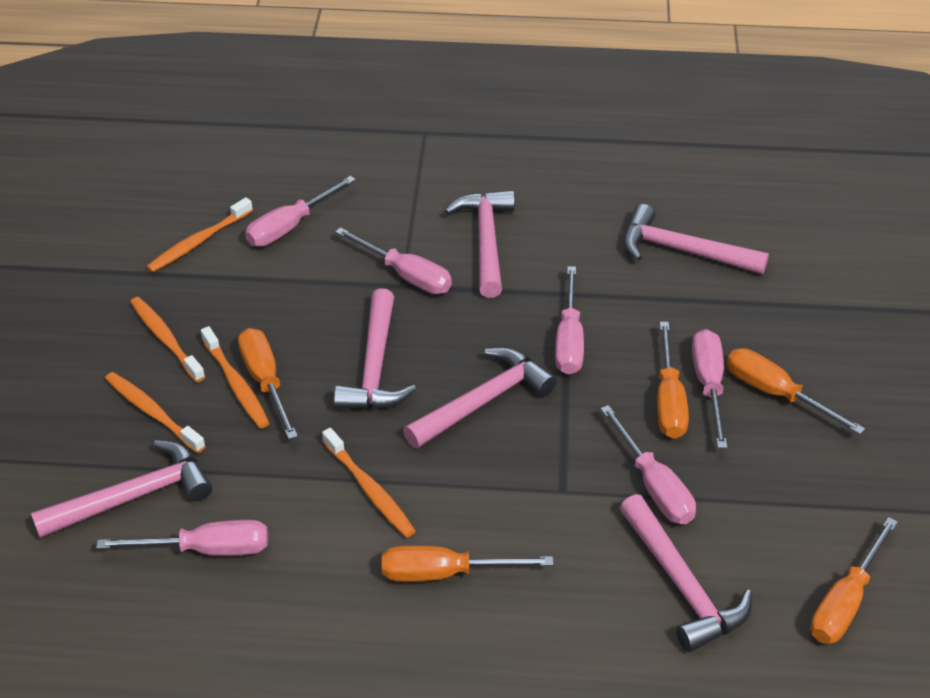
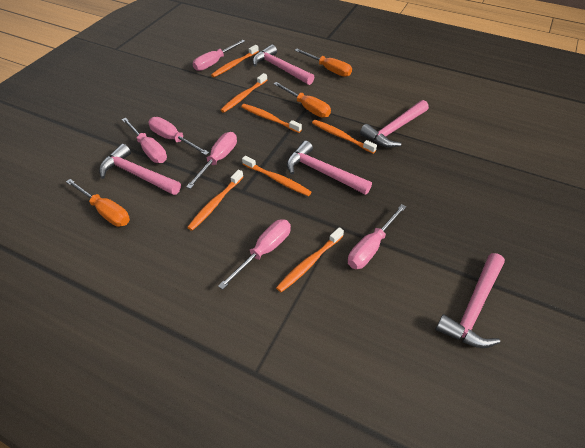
orange screwdriver: [238,328,298,439] [382,545,554,582] [657,322,689,439] [727,348,865,435] [810,517,898,644] = 5 -> [66,179,130,227] [273,82,331,118] [294,49,352,77] = 3
orange toothbrush: [105,372,206,453] [130,297,205,382] [146,197,253,272] [201,326,270,429] [322,428,416,538] = 5 -> [187,170,243,231] [211,45,259,78] [221,73,267,113] [241,104,302,133] [242,156,311,196] [276,227,344,292] [312,120,377,154] = 7
pink hammer: [31,440,212,538] [334,288,416,410] [403,347,557,449] [445,190,515,298] [620,494,752,652] [623,204,769,274] = 6 -> [99,144,181,195] [253,44,315,85] [287,141,372,195] [360,100,429,148] [435,253,505,348] = 5

